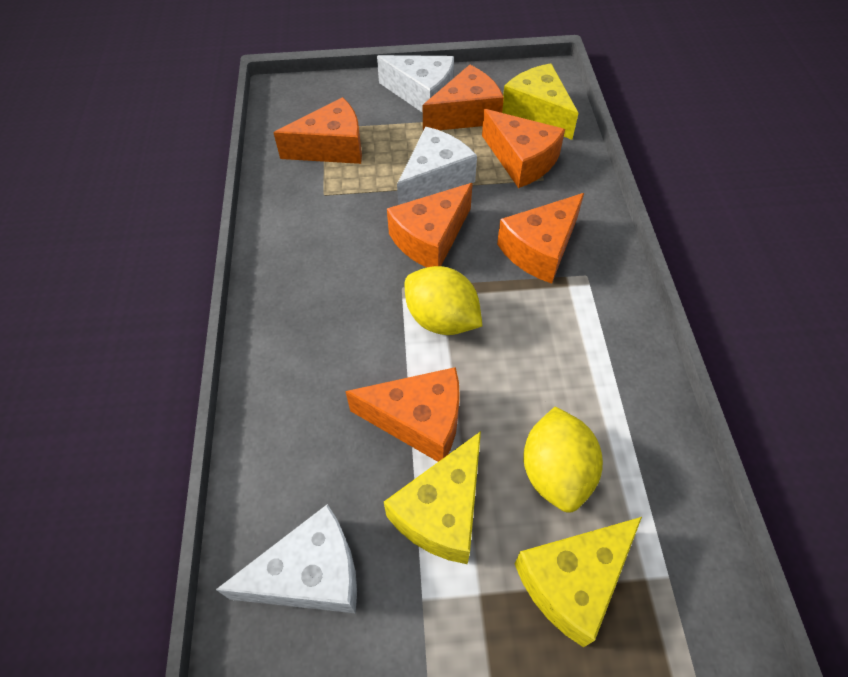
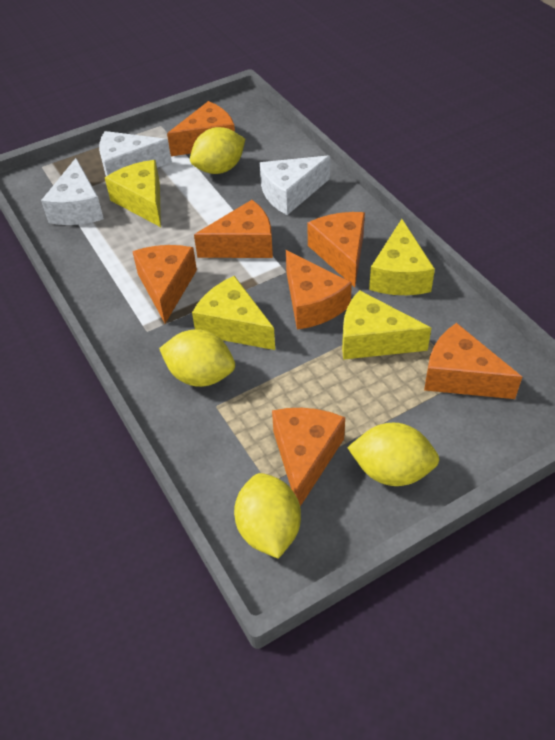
orange cheese: [273,97,362,164] [345,367,460,462] [387,183,473,268] [423,65,504,131] [482,109,565,188] [497,193,584,284] = 6 -> [132,245,197,323] [167,101,235,156] [194,200,273,258] [272,408,345,506] [286,250,352,330] [308,212,365,287] [424,323,522,399] = 7
yellow cheese: [384,431,481,564] [502,63,578,140] [514,517,642,647] = 3 -> [105,160,161,227] [192,276,275,350] [342,290,431,360] [369,219,435,295] = 4
yellow lemon: [405,266,482,335] [523,407,603,513] = 2 -> [159,329,235,387] [190,127,245,174] [234,473,301,559] [347,423,440,486] = 4

